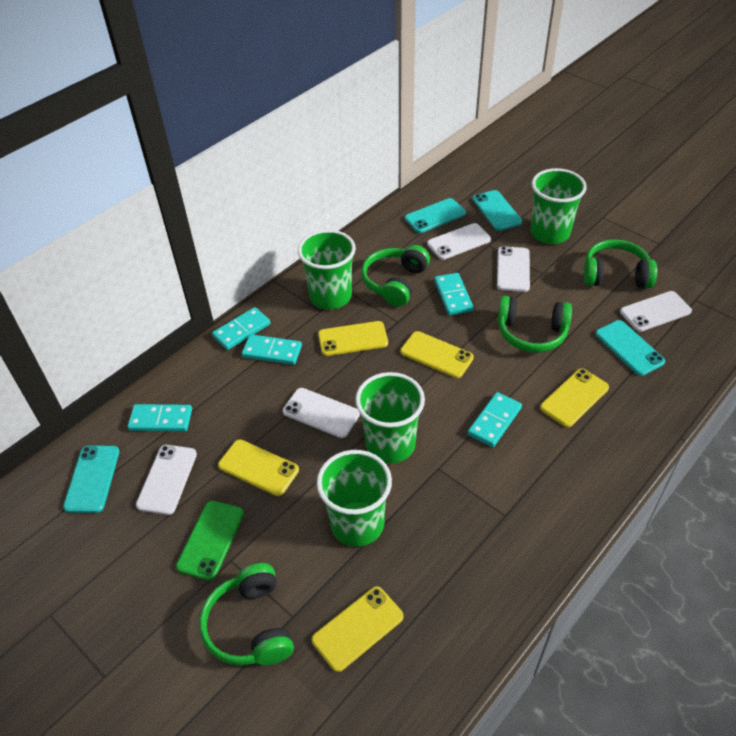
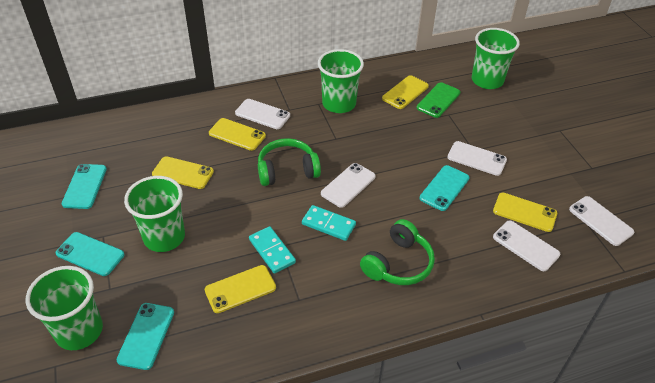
green headphones: [199,563,294,666] [361,245,430,307] [498,296,572,353] [583,239,657,288] = 4 -> [258,138,321,186] [360,219,435,285] = 2
turquoise domino: [128,404,192,432] [212,307,270,350] [242,334,302,365] [434,273,474,315] [468,392,522,447] = 5 -> [249,226,296,274] [302,205,356,241] = 2

